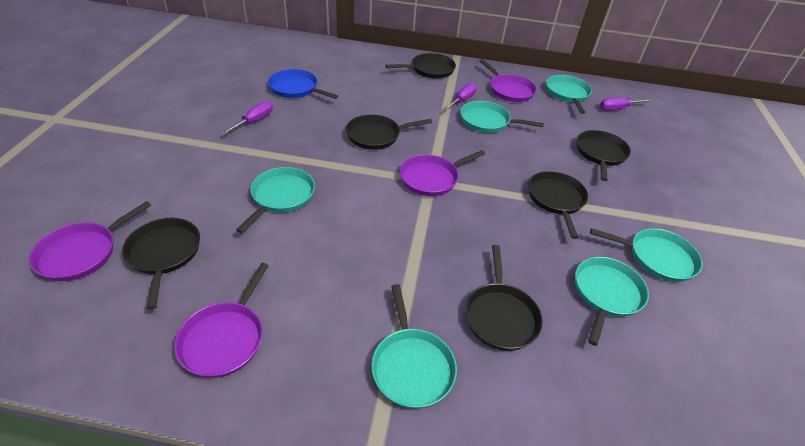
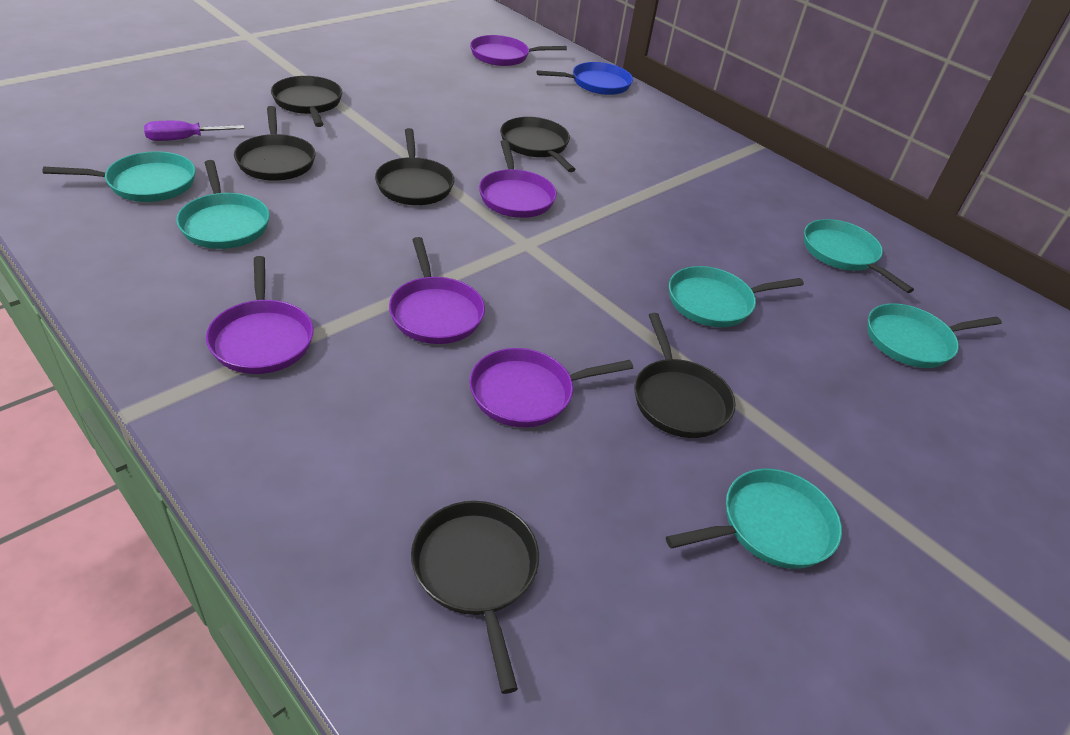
purple pan: [29,201,151,281] [174,263,269,378] [400,150,485,196] [480,59,537,102] = 4 -> [206,256,314,374] [389,237,485,344] [469,348,633,427] [470,35,567,66] [479,140,557,218] = 5
purple screwdriver: [221,101,273,135] [443,83,477,111] [600,98,651,110] = 3 -> [144,121,244,141] = 1

